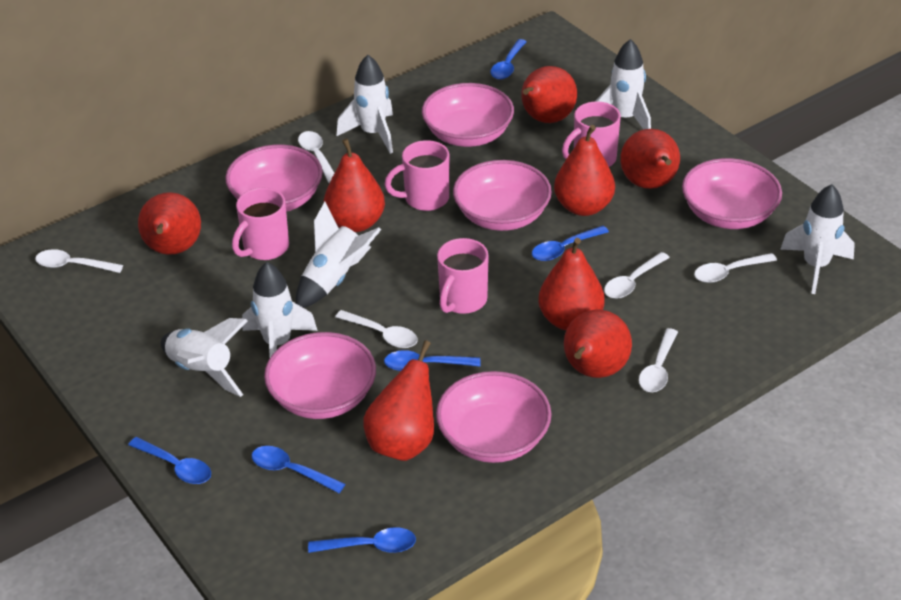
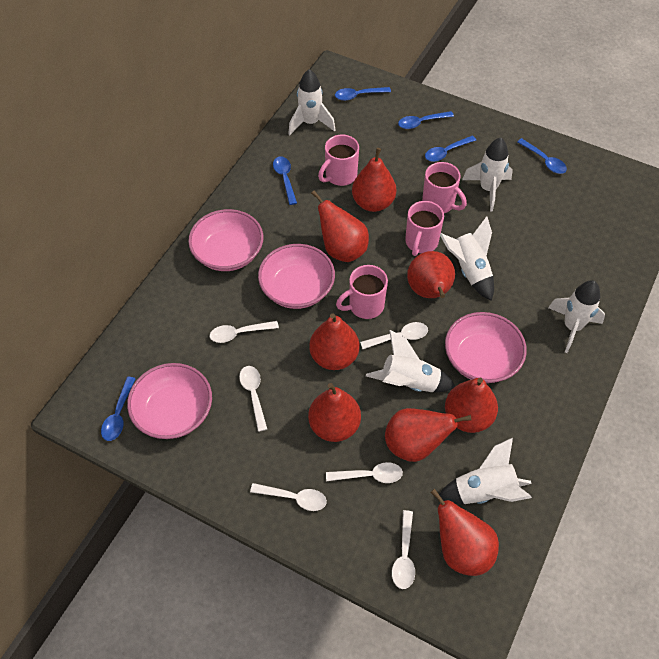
pink bowl: [225,145,323,212] [264,332,376,419] [422,83,514,147] [436,371,552,463] [453,160,552,231] [682,158,782,229] = 6 -> [127,363,212,439] [188,209,263,271] [258,244,335,309] [445,312,527,383] = 4

